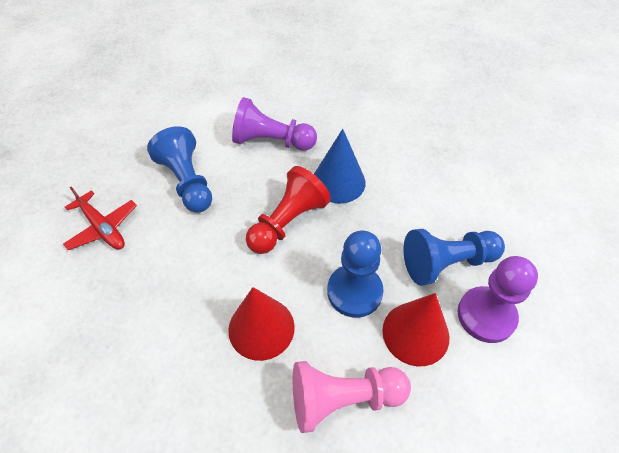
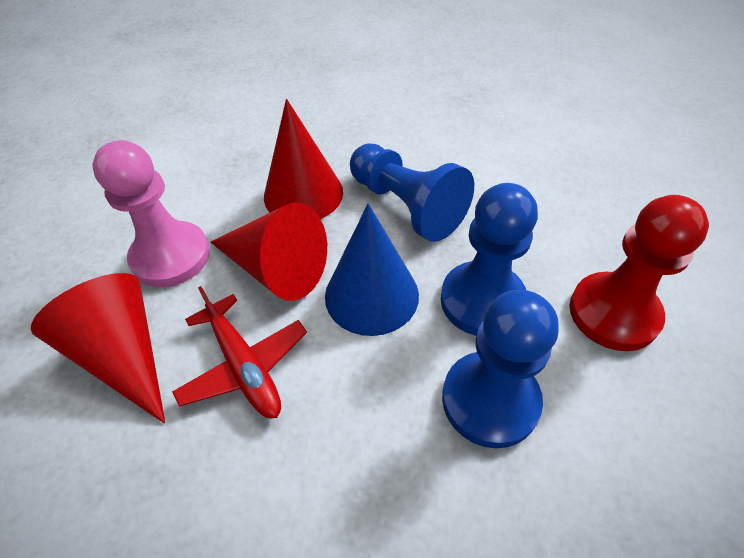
purple pawn: [232,97,317,151] [458,256,538,343] = 2 -> none = 0
red cone: [228,287,295,361] [382,293,449,366] = 2 -> [31,273,165,424] [211,203,327,301] [264,99,343,219] = 3

